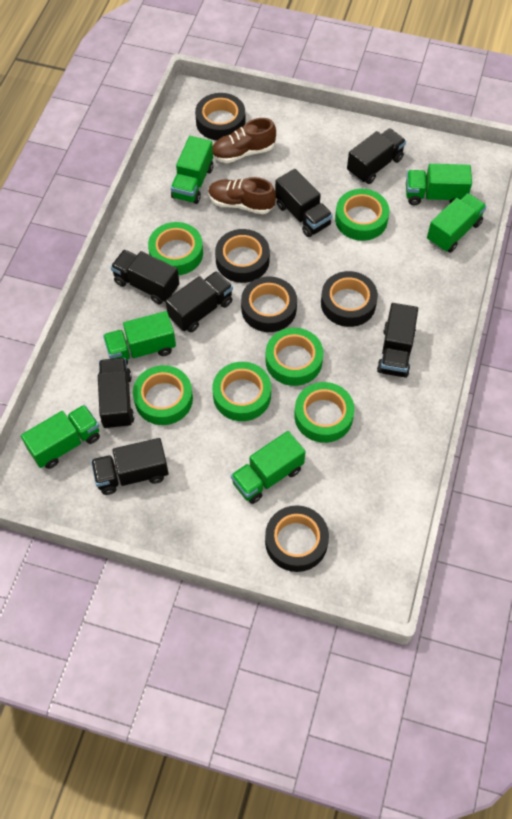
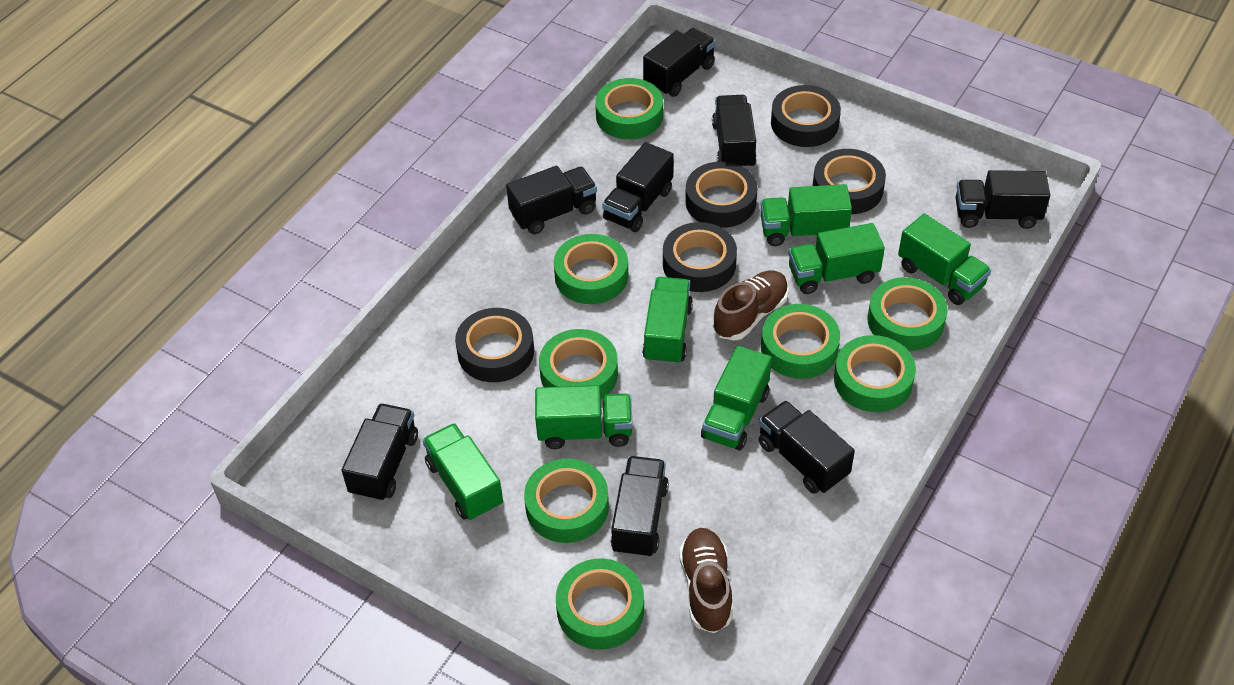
black truck: [91,438,169,495] [98,358,134,429] [111,250,179,305] [166,271,233,332] [275,169,333,237] [347,128,406,184] [377,303,418,378] = 7 -> [342,403,418,502] [506,166,597,234] [602,142,674,232] [611,456,669,558] [643,28,716,97] [712,95,757,169] [758,400,855,494] [956,170,1050,229] = 8
green tape: [133,365,193,425] [148,222,203,275] [213,362,271,421] [266,328,323,386] [294,382,355,443] [335,189,389,241] = 6 -> [524,458,609,543] [539,329,618,399] [554,234,628,304] [556,558,644,650] [595,78,663,139] [761,304,840,379] [834,335,916,412] [868,277,948,351] = 8
green truck: [21,405,100,469] [103,311,176,364] [171,136,213,204] [231,431,306,504] [406,164,472,205] [427,193,487,253] = 6 -> [423,423,503,520] [535,385,633,449] [642,277,693,365] [701,346,772,451] [760,184,852,246] [788,223,885,294] [898,214,991,305] = 7

